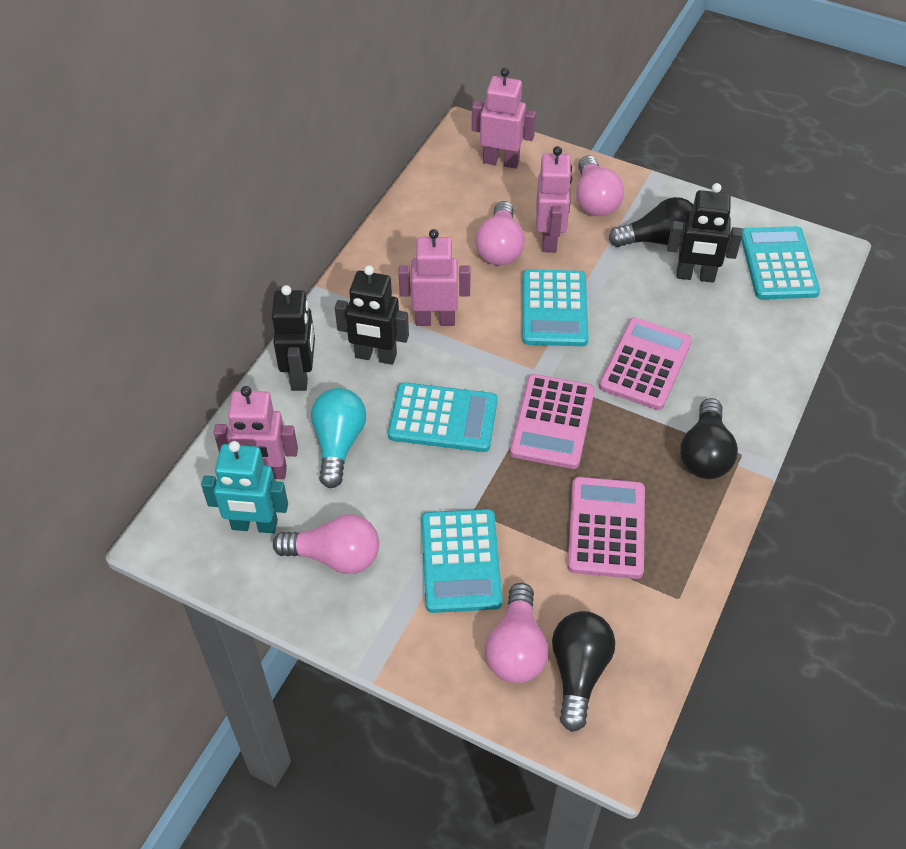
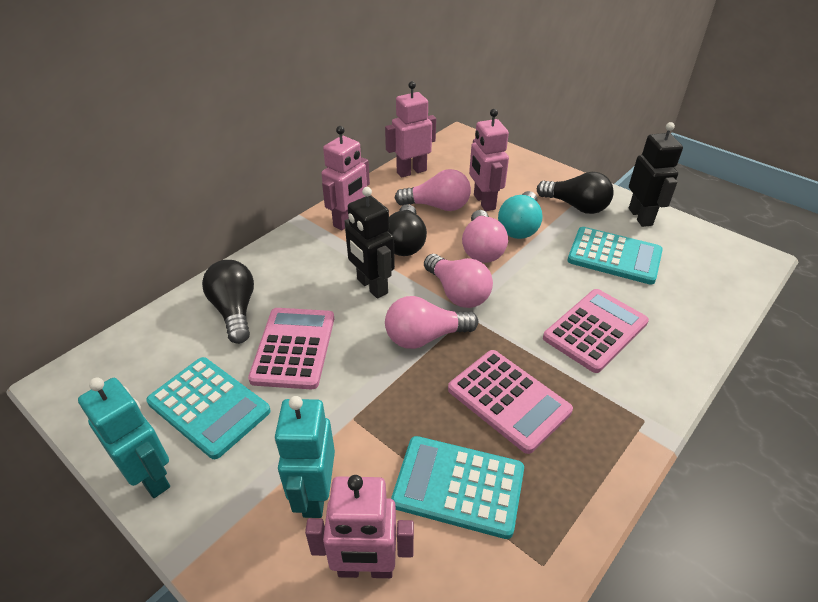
black robot: [272,285,315,391] [335,265,409,365] [667,183,743,283] = 3 -> [345,187,395,299] [629,122,683,227] = 2
turquoise calculator: [388,382,498,452] [421,509,503,613] [522,269,589,346] [741,226,820,299] = 4 -> [146,357,271,459] [391,436,524,539] [567,227,663,285] = 3
turquoise robot: [201,441,288,534] = 1 -> [78,378,170,498] [275,396,335,518] = 2

